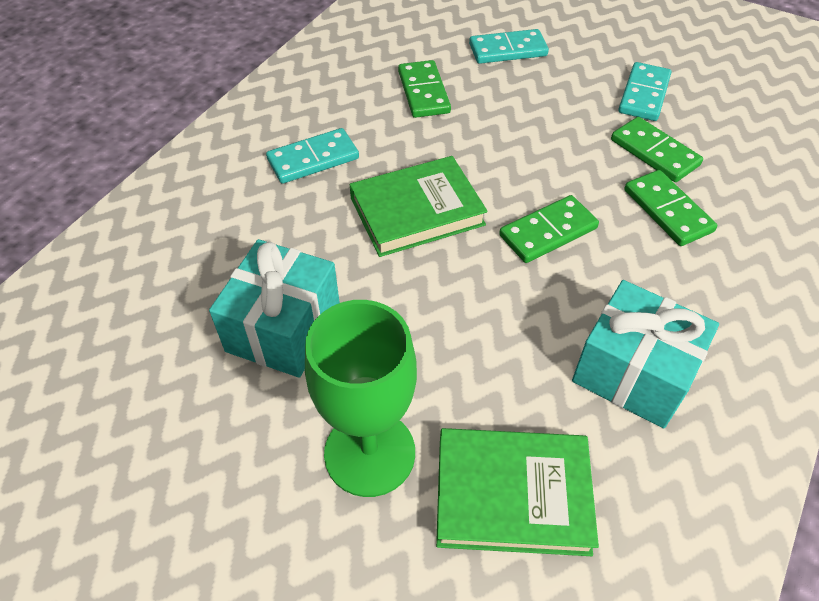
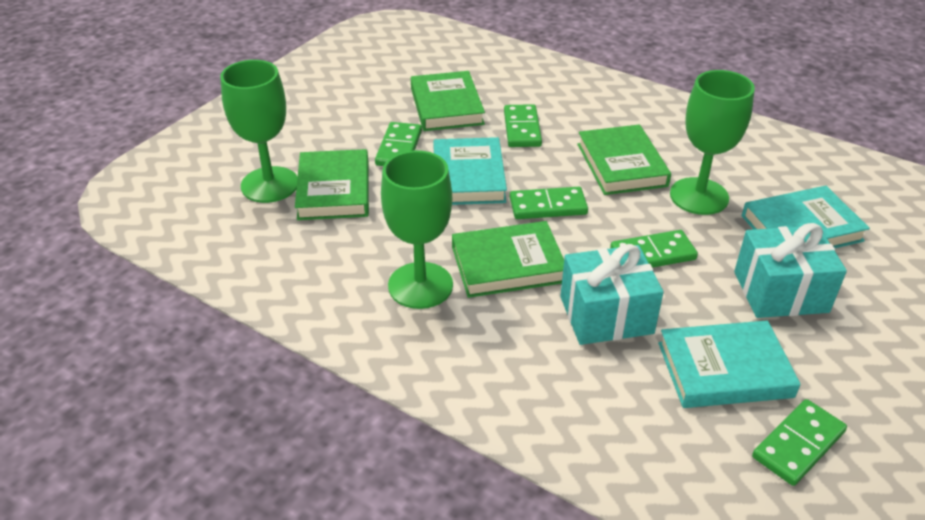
green book: [349,156,488,257] [436,428,599,556] = 2 -> [295,149,369,220] [411,71,485,131] [452,221,564,298] [577,124,671,195] = 4
green domino: [398,60,451,118] [499,195,599,263] [611,117,703,182] [624,170,717,246] = 4 -> [375,122,422,166] [504,104,542,147] [510,187,588,219] [610,230,698,268] [752,399,847,486] = 5
green goblet: [305,300,417,497] = 1 -> [220,60,298,203] [381,150,453,309] [670,70,755,215] = 3
turquoise book: none = 0 -> [433,137,507,205] [658,321,801,408] [742,186,870,248] = 3
turquoise domino: [266,128,359,184] [469,29,549,64] [618,62,671,121] = 3 -> none = 0

